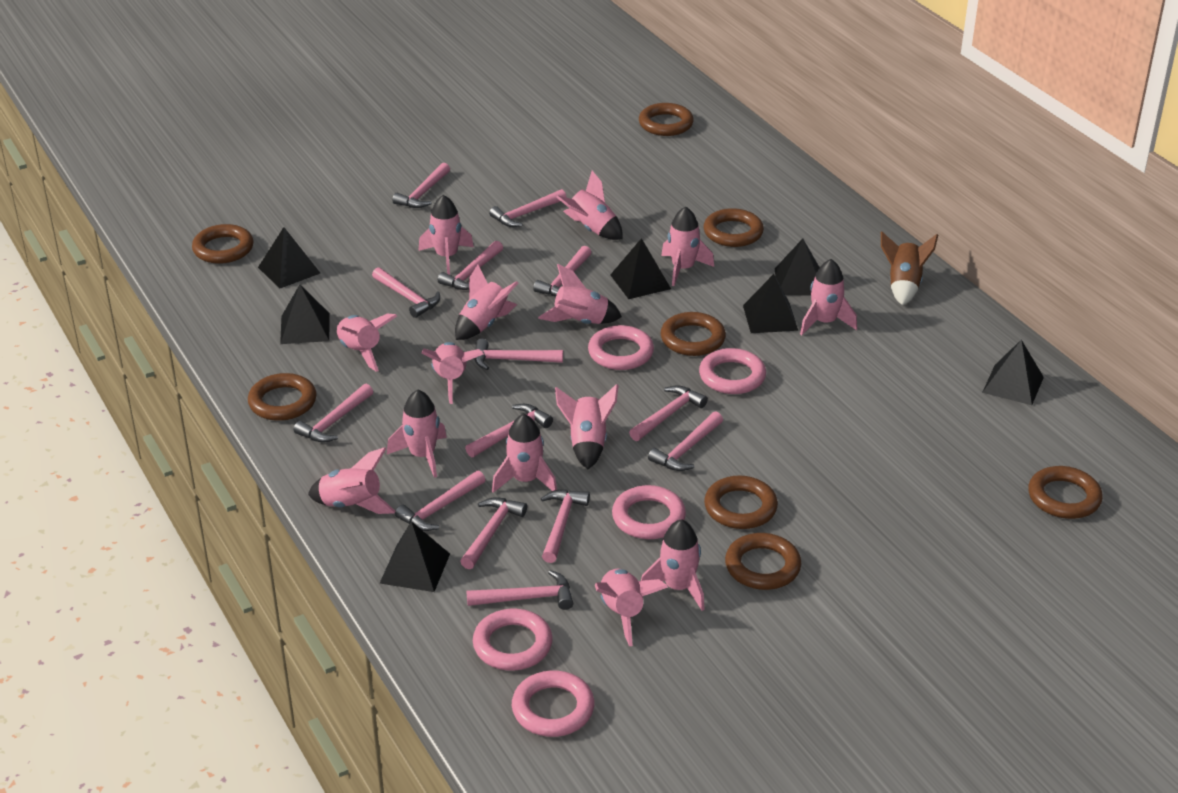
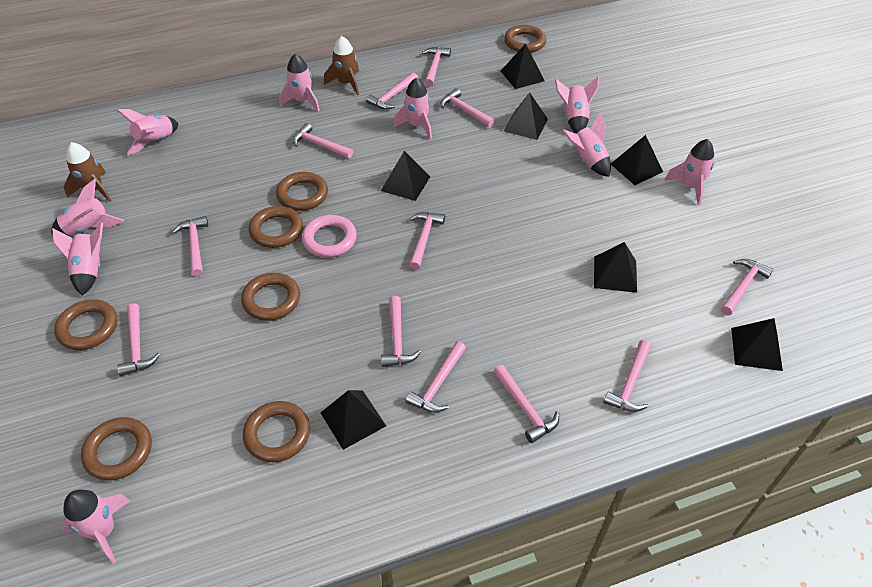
brown ring: [192,224,254,264] [248,373,317,421] [639,103,694,136] [661,312,726,356] [704,208,764,247] [704,476,778,529] [725,533,801,590] [1028,466,1103,519] = 8 -> [54,299,118,350] [81,417,152,480] [241,273,300,321] [243,401,310,462] [249,206,303,248] [276,172,328,211] [504,25,546,53] = 7
brown rocket: [881,232,938,305] = 1 -> [64,142,111,202] [324,36,359,95] = 2
pink hammer: [294,384,373,443] [372,267,440,318] [392,163,450,208] [395,470,485,531] [438,241,503,290] [460,497,527,569] [465,404,553,458] [466,570,573,610] [475,339,563,370] [489,189,566,227] [533,246,592,297] [541,489,590,563] [629,385,708,441] [648,412,723,471] = 14 -> [117,303,160,376] [172,216,208,277] [292,123,353,158] [366,72,418,110] [381,296,421,367] [405,341,466,413] [409,212,445,270] [422,47,451,87] [440,88,495,127] [493,365,559,443] [603,340,651,412] [721,259,773,315] = 12
pink ring: [473,609,552,671] [512,670,594,737] [588,325,654,370] [612,485,686,539] [699,348,766,394] = 5 -> [302,215,357,257] = 1
pink rocket: [308,447,395,514] [337,314,397,372] [387,390,447,478] [418,195,474,275] [421,342,484,404] [455,265,518,340] [492,414,557,493] [538,264,622,324] [555,384,619,469] [556,171,623,240] [595,569,668,646] [641,519,705,611] [661,206,714,286] [800,259,857,335] = 14 -> [51,179,124,236] [52,223,103,296] [61,490,130,564] [117,109,179,155] [279,54,320,112] [393,78,432,139] [555,76,599,133] [562,113,611,177] [665,139,714,205] = 9

